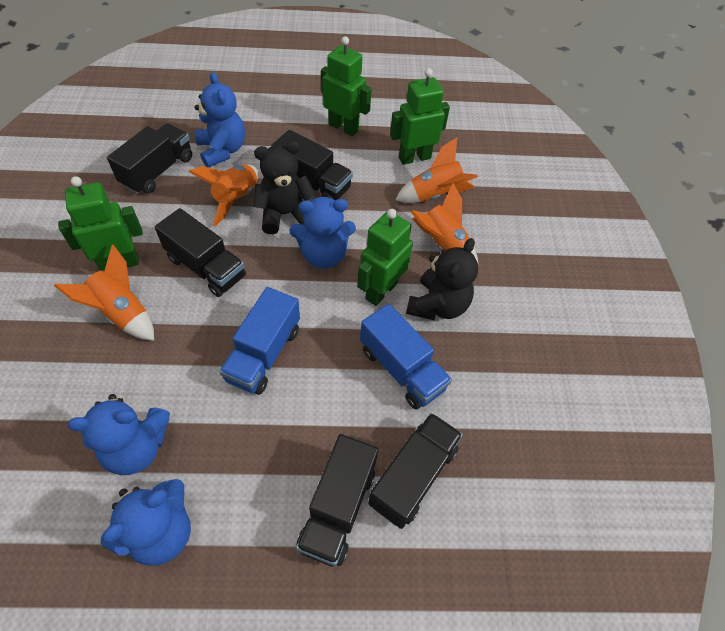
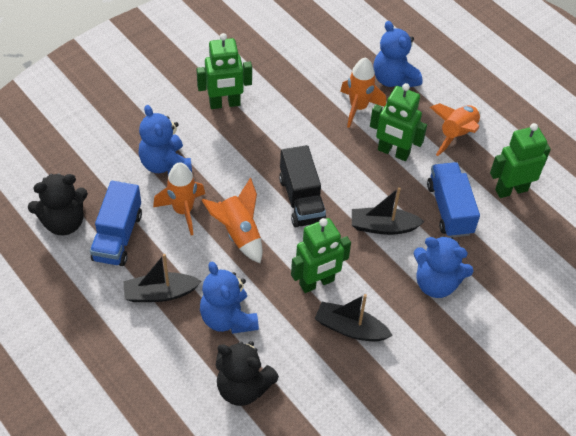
black boat: none = 0 -> [123,254,201,302] [315,294,393,341] [352,187,425,235] = 3
black truck: [107,123,192,194] [155,208,246,297] [271,130,353,200] [296,434,378,567] [368,413,463,529] = 5 -> [279,145,326,227] = 1

